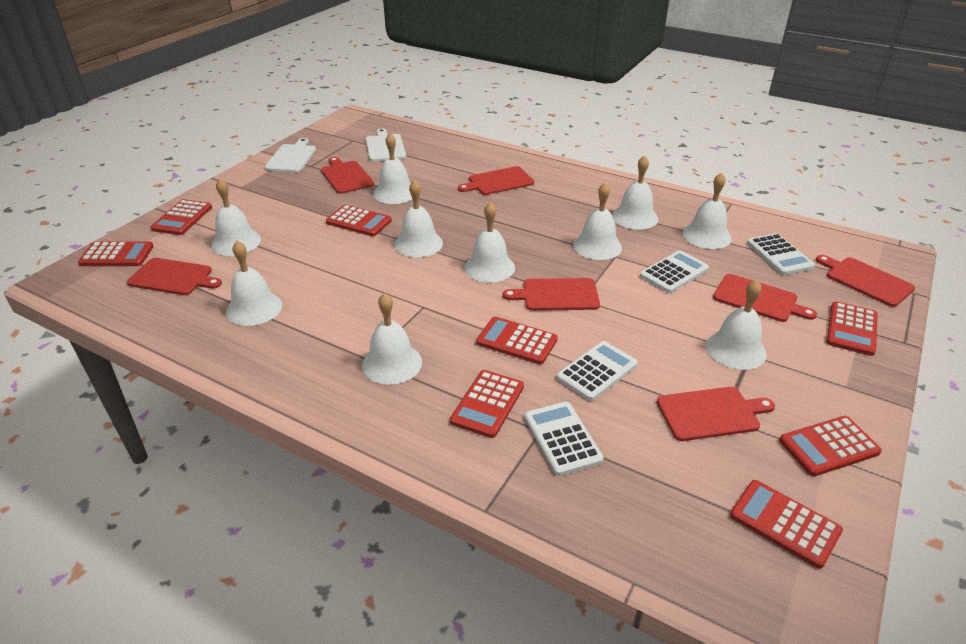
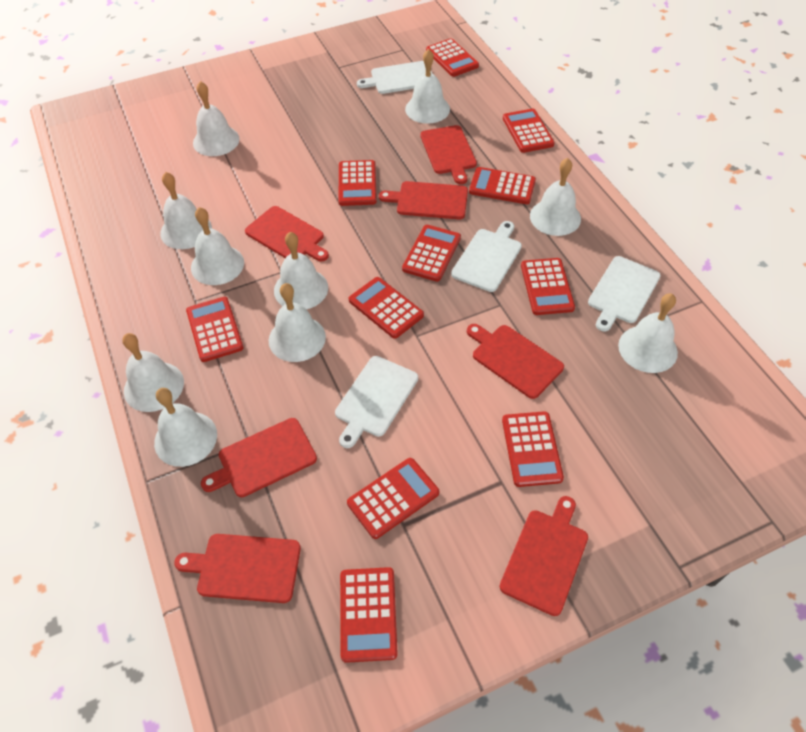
red calculator: [78,242,154,266] [151,199,212,235] [326,205,392,236] [450,370,524,438] [476,317,558,364] [730,480,843,569] [779,416,882,476] [827,301,878,356] = 8 -> [186,297,244,362] [338,160,377,206] [340,567,398,663] [347,458,439,539] [349,277,424,339] [402,225,461,282] [426,38,479,77] [469,167,536,204] [502,411,564,487] [503,109,555,153] [521,258,575,315] = 11
white calculator: [525,402,604,476] [557,341,638,401] [640,250,709,293] [747,233,815,275] = 4 -> none = 0
white cutting board: [265,138,316,172] [366,128,406,162] = 2 -> [335,356,418,448] [357,61,432,94] [451,221,522,292] [588,256,661,332] = 4

